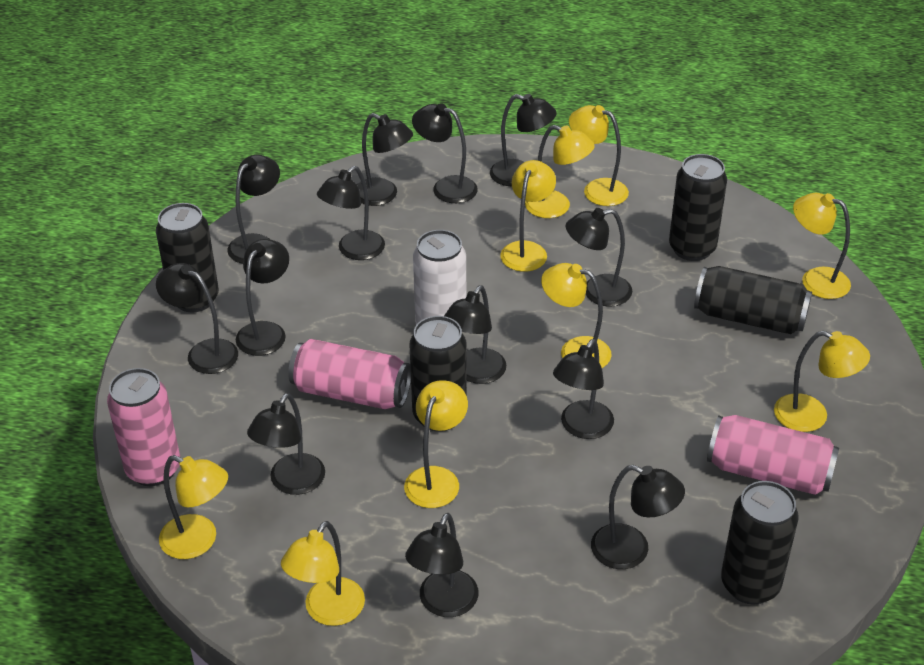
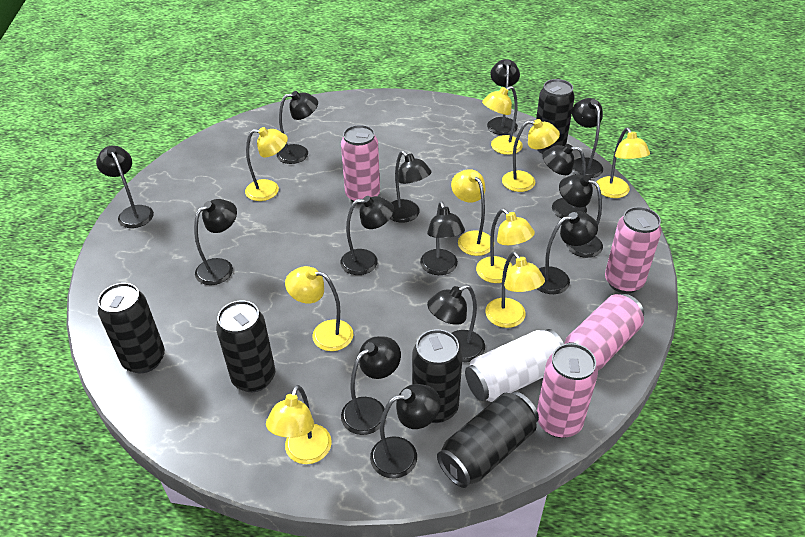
black lamp: [156,263,238,374] [227,155,280,264] [236,239,289,356] [247,393,325,495] [317,166,385,260] [357,113,413,206] [405,513,478,617] [412,103,478,203] [444,286,506,384] [490,94,557,186] [553,339,614,439] [565,208,632,307] [591,465,685,569] = 13 -> [96,145,154,228] [194,199,237,285] [277,91,318,164] [340,196,394,275] [341,336,401,435] [370,384,441,479] [390,151,432,223] [420,201,465,275] [427,285,485,363] [487,59,520,135] [537,211,598,294] [542,144,587,218] [559,174,603,258] [572,98,603,178] = 14
pink can: [107,368,181,486] [288,339,411,409] [707,415,839,495] = 3 -> [341,125,380,205] [537,343,598,438] [565,294,644,370] [605,207,662,294] = 4

